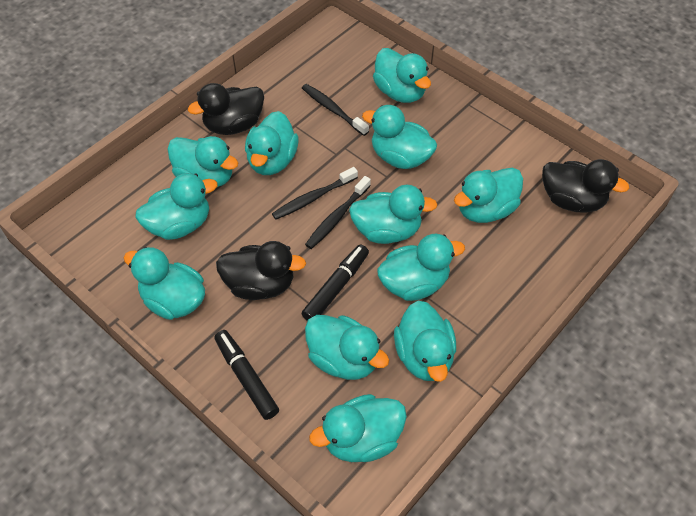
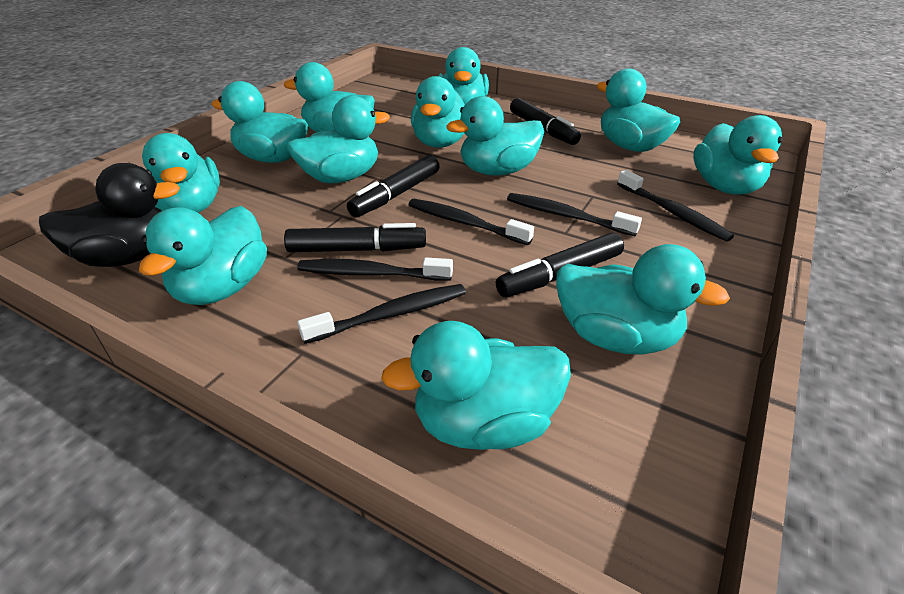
black duck: [188,83,264,135] [216,241,306,300] [542,159,629,213] = 3 -> [39,163,180,267] = 1
black marker: [214,330,279,420] [301,244,369,321] = 2 -> [284,223,426,252] [347,155,440,217] [496,233,624,297] [510,98,581,145] = 4
black toothbrush: [272,167,358,220] [302,84,369,136] [305,176,371,249] = 3 -> [297,258,453,281] [297,284,466,344] [408,199,534,245] [507,193,642,236] [617,170,734,242] = 5

